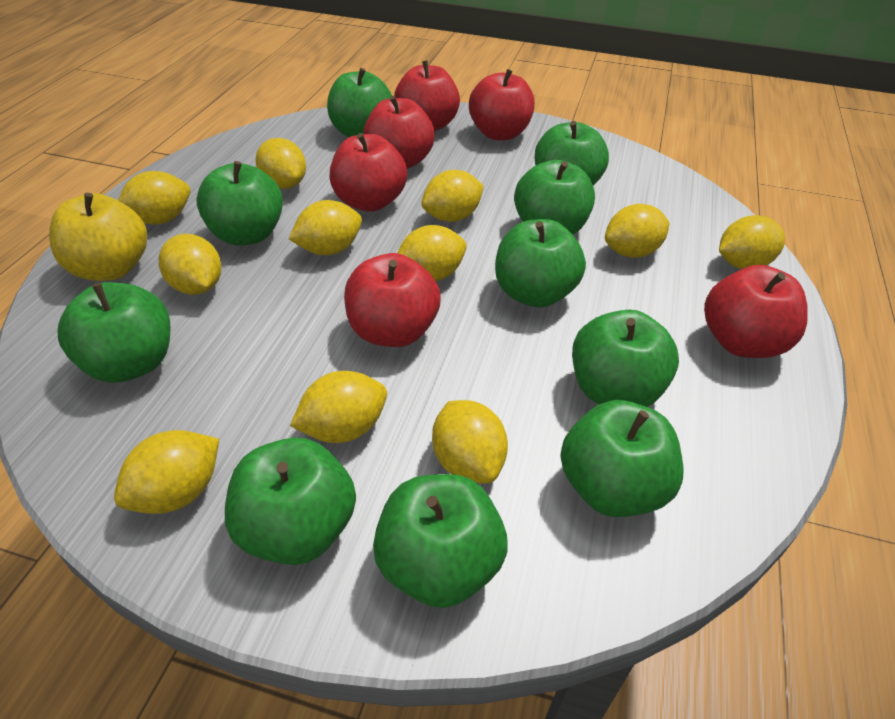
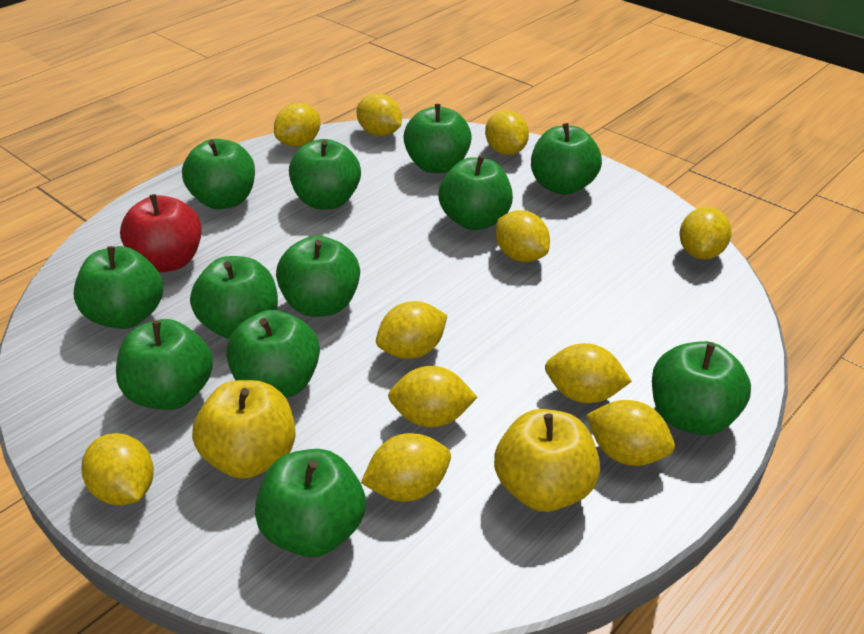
green apple: [58,282,170,383] [196,161,283,246] [225,438,356,565] [327,68,392,137] [373,474,507,608] [495,219,586,308] [514,160,595,235] [535,121,609,185] [560,400,684,517] [572,310,679,407] = 10 -> [74,246,163,329] [116,319,213,410] [182,139,255,209] [190,256,278,339] [226,310,320,398] [255,449,366,557] [276,235,360,317] [289,139,361,209] [403,104,472,173] [438,156,513,230] [531,123,602,195] [652,341,751,435] = 12
red apple: [330,133,407,212] [344,253,441,347] [363,96,435,169] [394,60,460,131] [469,69,535,140] [704,265,808,358] = 6 -> [120,194,202,272] = 1
yellow apple: [49,193,147,281] = 1 -> [192,380,296,479] [494,409,600,512] = 2

